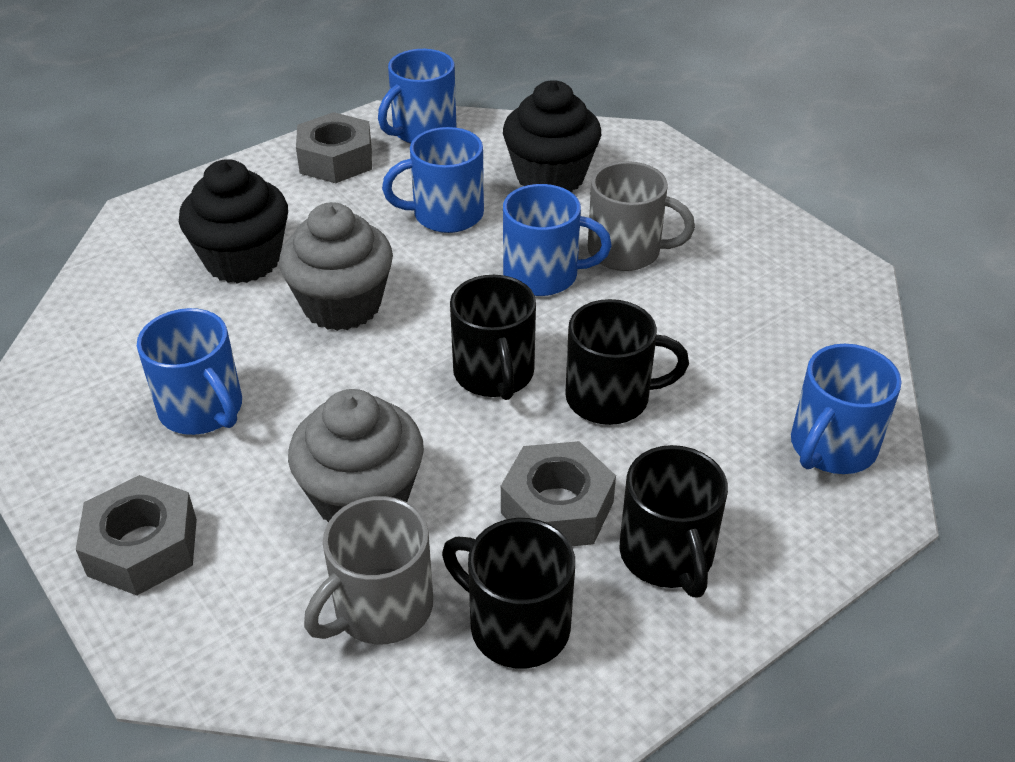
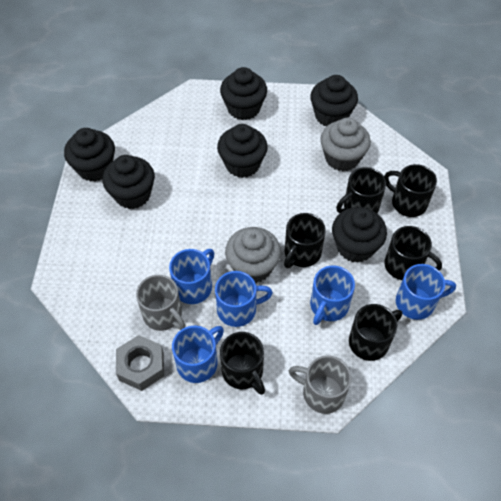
black cupcake: [179,159,288,284] [503,80,601,192] = 2 -> [64,128,115,182] [103,155,155,209] [217,124,268,178] [220,67,267,120] [310,75,358,126] [332,207,387,263] = 6
black mug: [442,518,575,669] [450,275,536,400] [565,299,689,425] [619,445,728,598] = 4 -> [220,332,265,395] [284,213,326,268] [336,167,386,213] [349,304,402,361] [384,164,437,217] [384,226,442,280] = 6
grey nut: [76,475,197,595] [296,112,372,183] [501,441,616,546] = 3 -> [116,335,164,391] = 1

